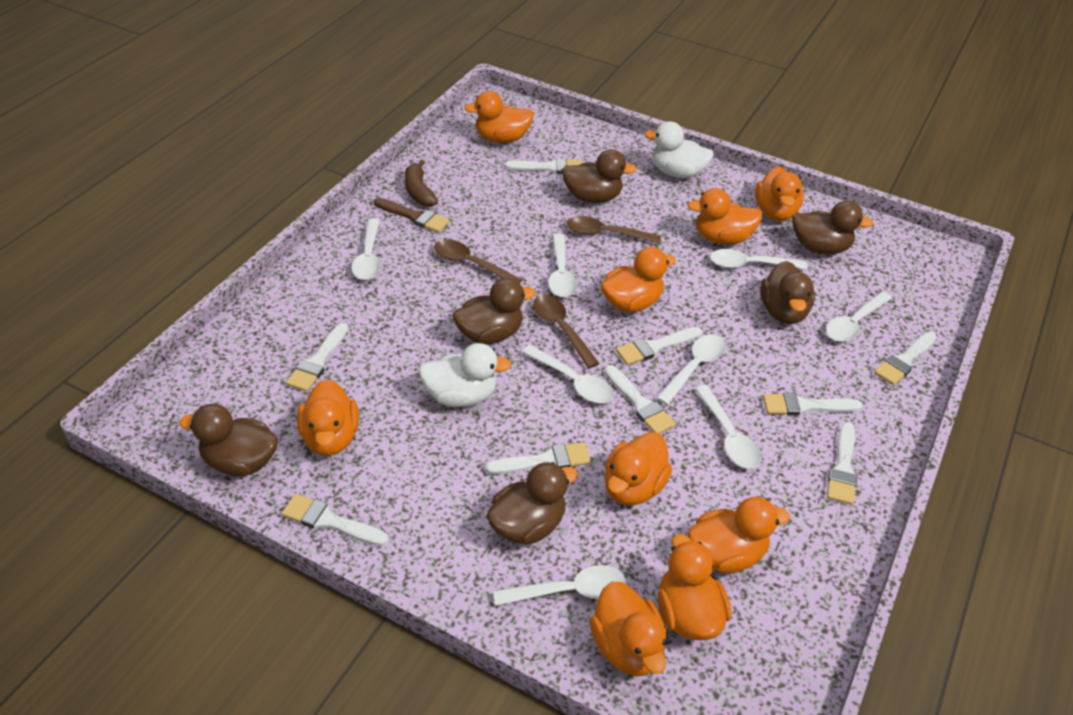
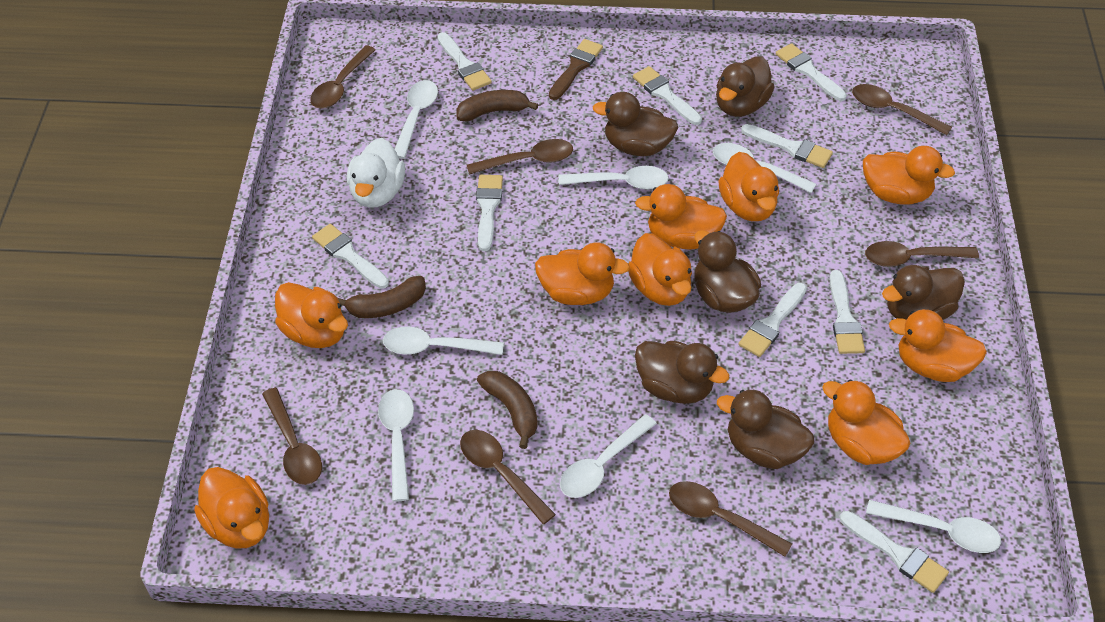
brown banana: [405,160,438,207] = 1 -> [338,276,426,318] [456,90,538,121] [477,371,538,449] = 3
brown spoon: [434,240,522,283] [533,295,599,368] [566,216,661,244] = 3 -> [262,388,322,485] [310,45,376,109] [460,430,556,524] [467,139,573,175] [669,481,792,557] [852,84,952,135] [865,241,979,267] = 7
white duck: [418,343,511,407] [644,121,714,178] = 2 -> [347,138,405,208] = 1
white spoon: [351,218,381,280] [493,565,626,606] [522,345,614,403] [548,234,577,297] [656,334,726,405] [695,385,761,469] [710,249,807,270] [826,291,892,342] = 8 -> [378,389,414,501] [383,326,504,355] [395,80,438,159] [559,166,669,190] [560,414,657,498] [713,143,816,193] [866,500,1001,553] = 7

